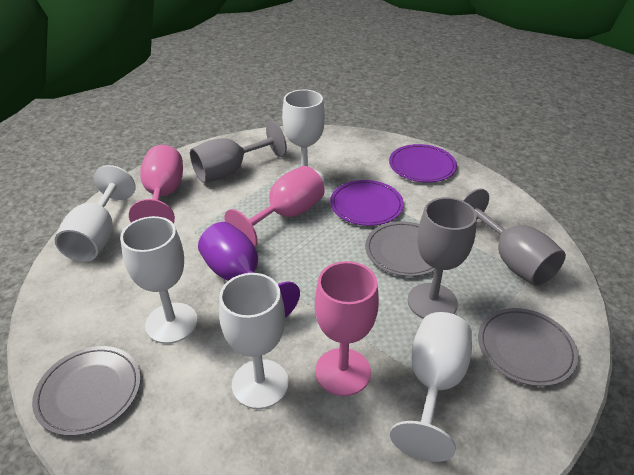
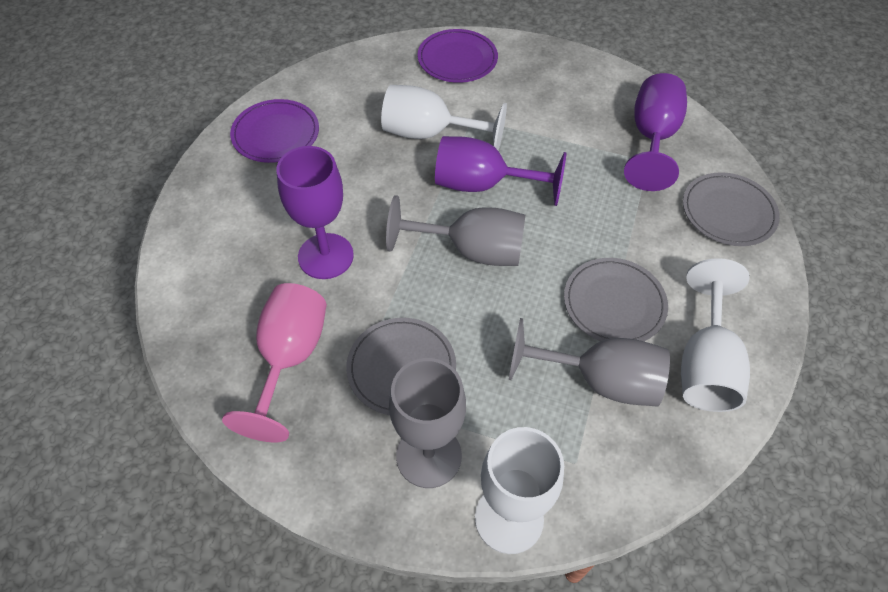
pink goblet: [129,145,183,224] [224,166,325,247] [315,261,379,396] = 3 -> [222,283,327,442] = 1
purple goblet: [198,222,300,318] = 1 -> [276,146,354,279] [435,136,567,206] [624,73,687,191] = 3
white goblet: [55,165,136,262] [120,216,198,344] [219,273,289,409] [282,90,325,183] [390,312,472,462] = 5 -> [381,85,507,150] [475,427,564,554] [681,258,750,412] = 3

